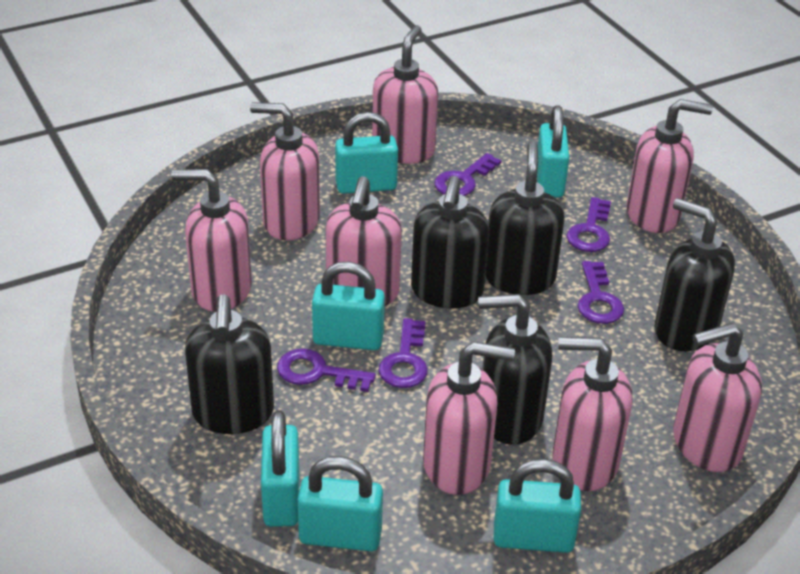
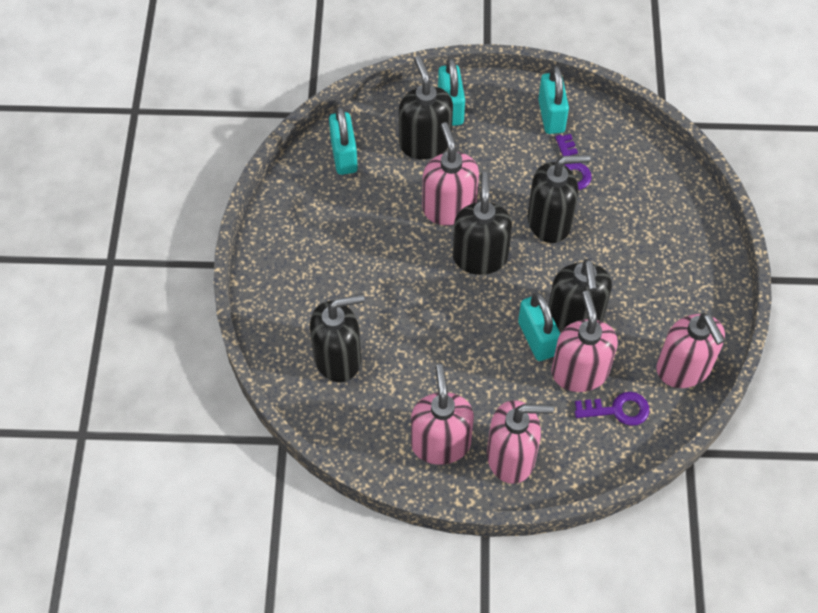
pink soap dispenser: [171,169,252,312] [250,102,320,240] [326,176,402,306] [372,25,439,164] [423,341,515,495] [553,337,633,491] [627,99,713,233] [673,323,762,472] = 8 -> [411,364,474,465] [422,122,479,225] [487,400,554,484] [551,291,618,392] [656,313,725,388] = 5
purple key: [277,349,376,392] [379,318,428,388] [434,153,501,196] [567,197,611,252] [578,261,624,324] = 5 -> [555,134,592,190] [575,392,649,426] = 2
turquoise padlock: [261,410,299,527] [298,456,383,551] [312,262,385,350] [335,112,398,194] [494,459,581,553] [537,105,569,198] = 6 -> [329,106,358,175] [438,58,465,126] [518,292,560,361] [538,66,569,134] = 4

